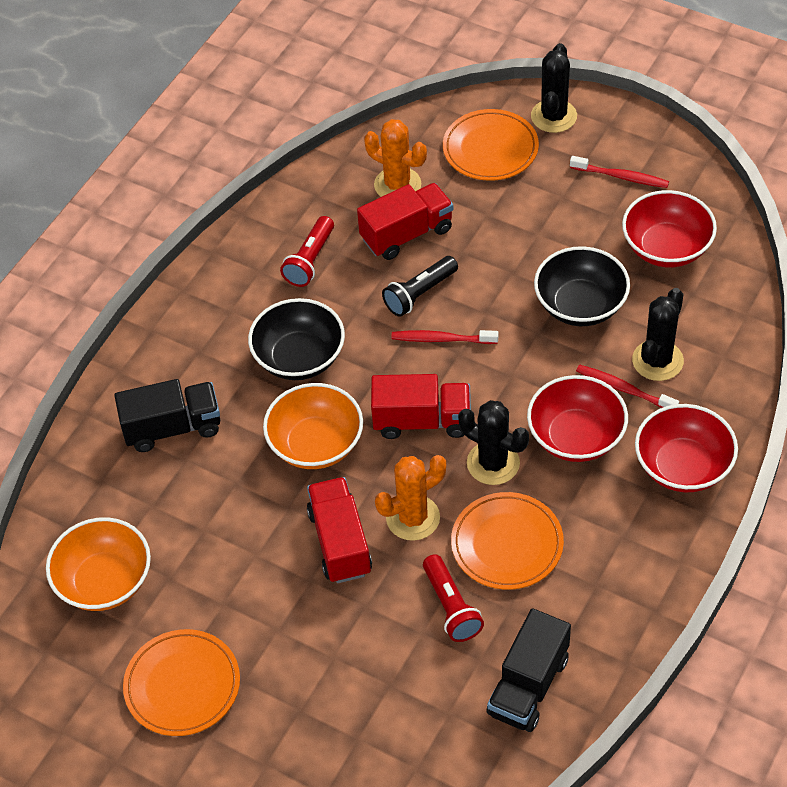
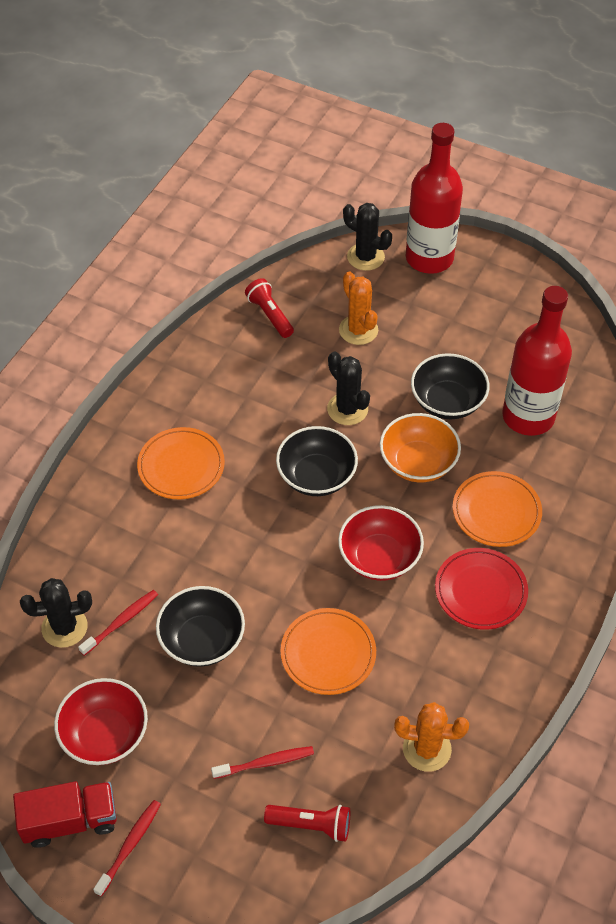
black bowl: [248,298,345,380] [534,246,630,326] = 2 -> [156,586,245,667] [276,426,358,496] [411,353,490,419] = 3
black flashlight: [382,256,458,317] = 1 -> none = 0
black truck: [114,379,220,452] [487,608,571,732] = 2 -> none = 0
orange bowl: [46,517,151,611] [263,383,363,469] = 2 -> [380,413,461,483] = 1
red bottle: none = 0 -> [406,123,463,274] [502,286,572,436] = 2
red bowl: [527,375,628,462] [622,190,717,267] [635,404,738,492] = 3 -> [54,678,148,765] [338,505,424,581] = 2
red plate: none = 0 -> [435,548,528,630] = 1
red truck: [307,477,372,583] [357,183,453,260] [371,374,471,439] = 3 -> [13,781,117,848] = 1

